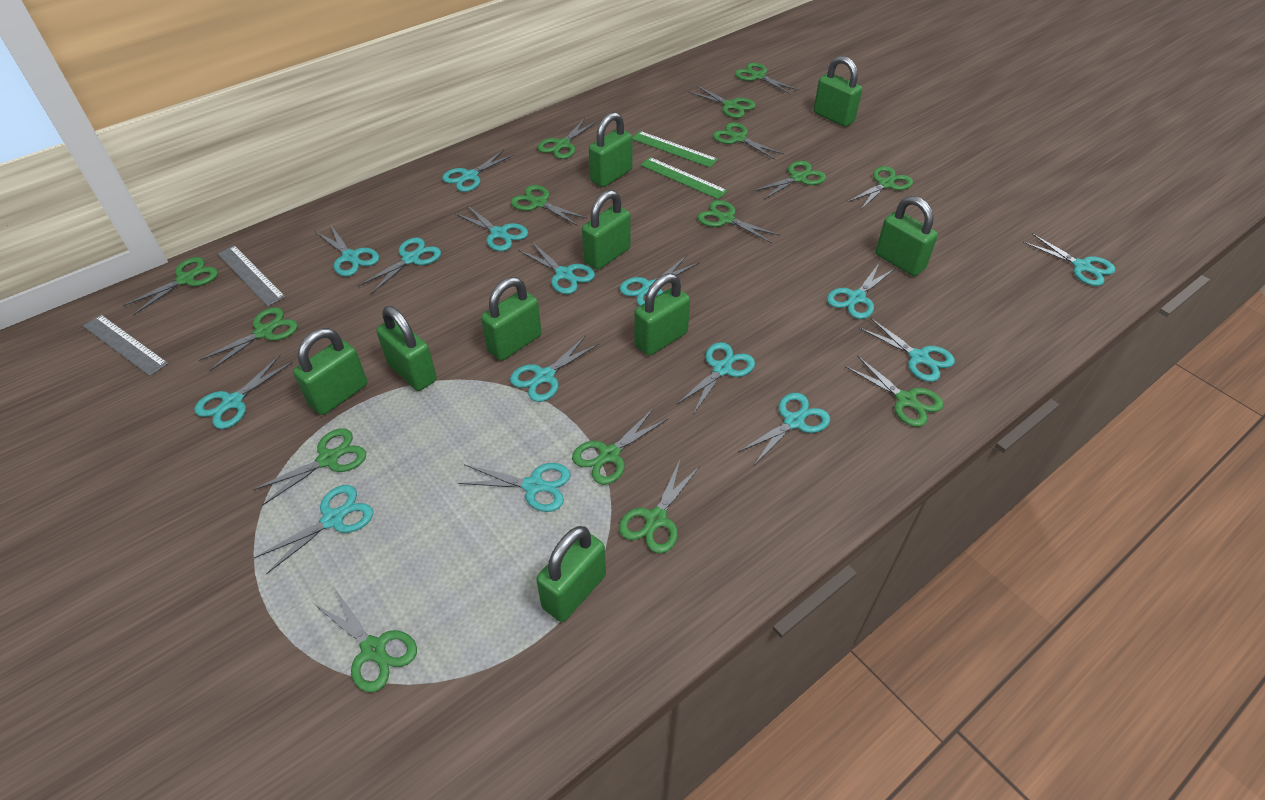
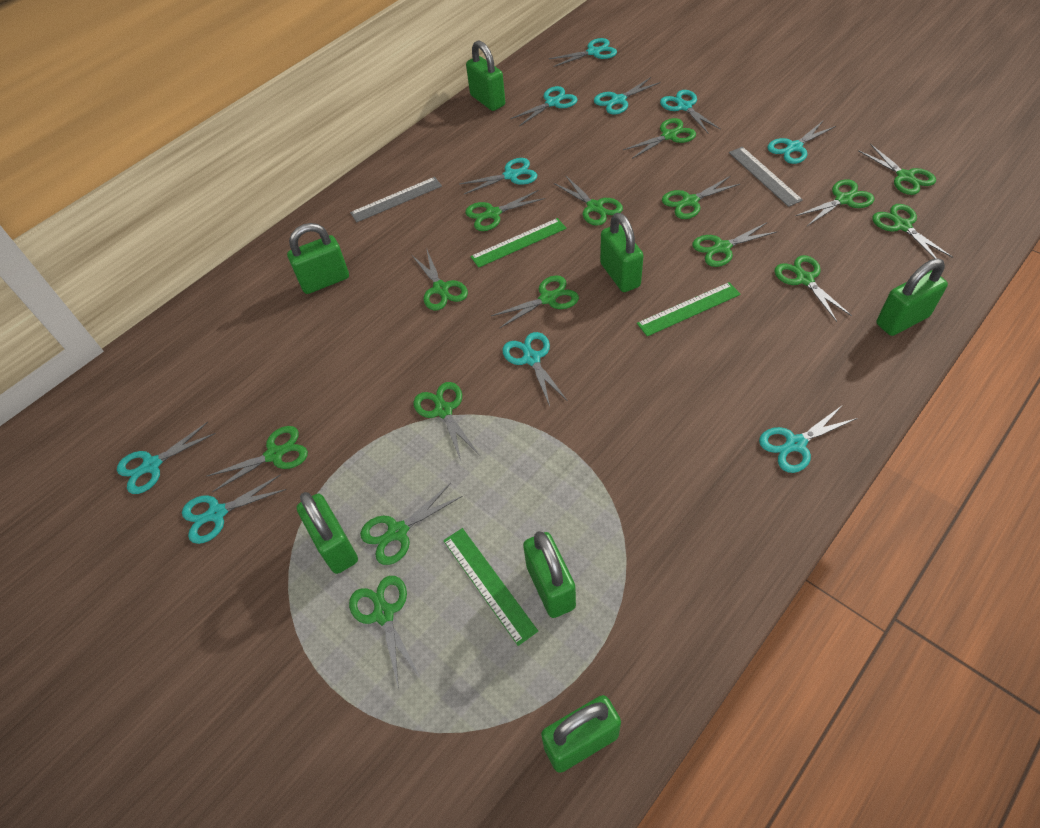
green padlock: [293,328,367,415] [376,306,437,391] [481,277,542,361] [536,526,606,622] [582,190,631,270] [589,112,632,187] [634,273,690,356] [813,56,862,127] [876,196,938,276] = 9 -> [287,223,349,294] [297,492,358,574] [466,40,505,111] [523,531,576,618] [541,695,621,773] [600,213,644,292] [877,258,948,336] = 7
green ruler: [632,131,718,168] [640,157,728,199] = 2 -> [443,528,538,646] [470,218,566,268] [637,282,740,336] = 3
turquoise scissors: [194,355,293,429] [254,485,373,574] [316,224,379,276] [359,238,441,294] [442,150,514,192] [454,205,528,251] [458,463,571,512] [510,335,599,402] [518,242,595,294] [620,255,700,306] [676,342,755,415] [738,393,830,465] [827,262,896,319] [859,318,955,382] [1023,234,1115,286] = 15 -> [117,422,216,494] [182,474,286,544] [460,158,537,194] [502,332,568,406] [510,86,578,126] [549,38,617,67] [594,77,661,115] [660,90,721,133] [759,405,858,473] [768,121,836,164] = 10

